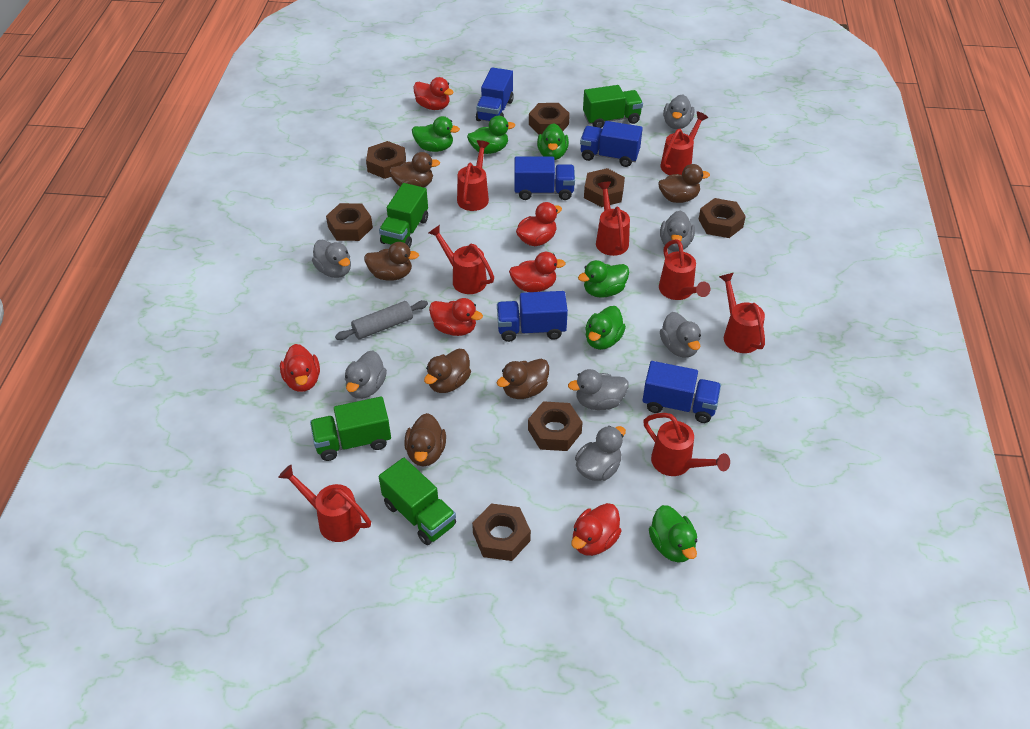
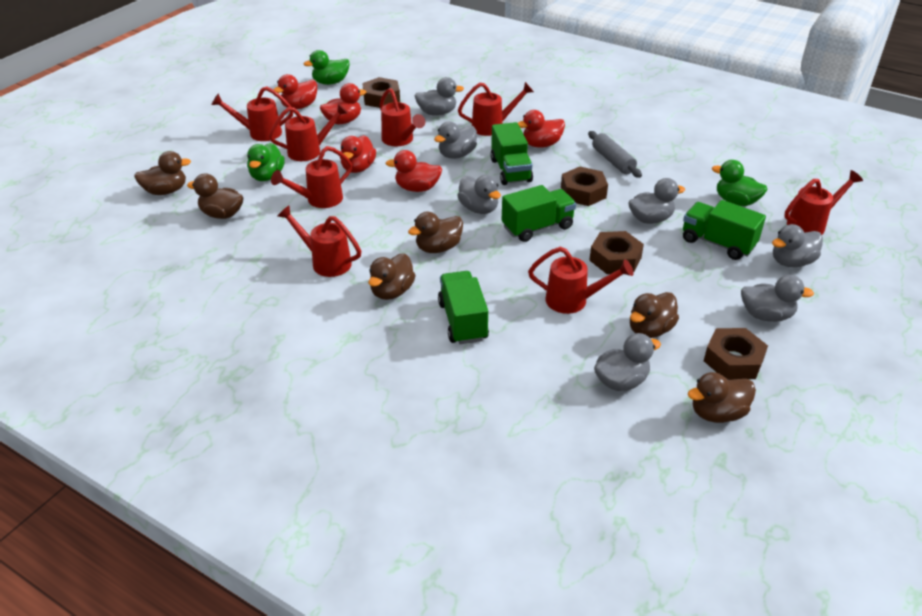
blue truck: [476,67,514,122] [497,291,568,342] [514,156,575,200] [580,121,643,167] [642,361,721,423] = 5 -> none = 0
brown nut: [326,203,373,241] [366,141,406,179] [472,503,531,561] [528,401,583,451] [529,103,570,135] [584,168,625,207] [698,198,746,238] = 7 -> [362,77,400,108] [561,167,608,206] [589,231,644,274] [704,328,768,380] = 4
green duck: [412,116,460,152] [467,116,515,154] [537,123,569,160] [578,260,629,298] [585,306,626,350] [649,505,697,563] = 6 -> [247,143,285,181] [303,50,350,85] [712,160,768,206] = 3
red duck: [280,344,320,392] [413,77,454,110] [429,298,483,336] [509,252,566,292] [516,202,562,246] [571,503,622,556] = 6 -> [273,74,317,109] [320,83,366,124] [340,135,376,173] [386,150,442,192] [518,110,565,148] = 5

